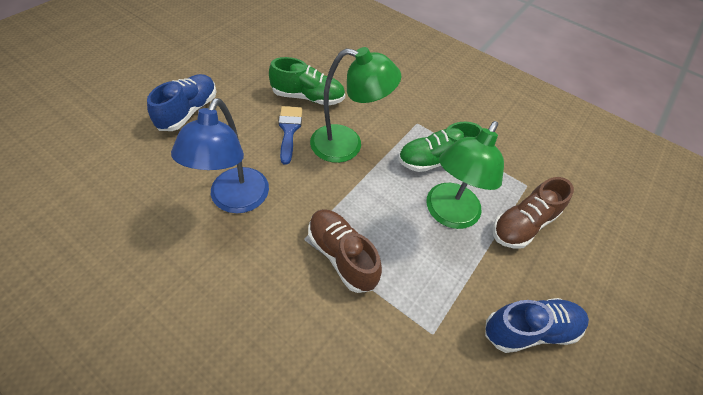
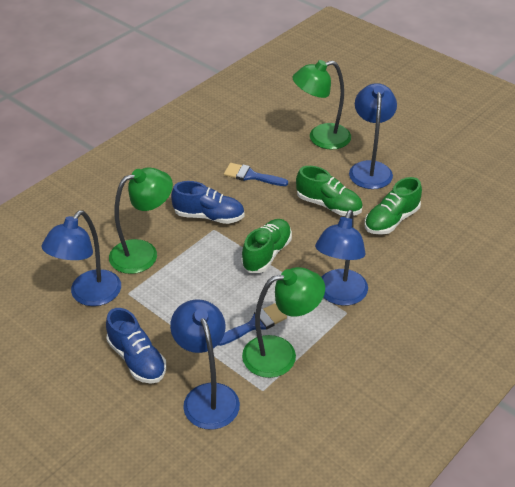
blue brush: [278,106,302,165] = 1 -> [218,303,287,346] [224,163,288,186] = 2
blue lamp: [171,98,269,213] = 1 -> [42,211,121,306] [170,299,240,430] [315,210,368,306] [349,83,397,189] = 4
brown shoe: [308,209,382,293] [493,177,574,249] = 2 -> none = 0
green lamp: [310,47,401,163] [426,121,504,229] = 2 -> [109,167,173,274] [242,267,325,378] [293,60,351,150] = 3
green shoe: [269,57,345,105] [398,122,483,172] = 2 -> [241,219,292,273] [296,166,363,216] [364,177,422,235] = 3

